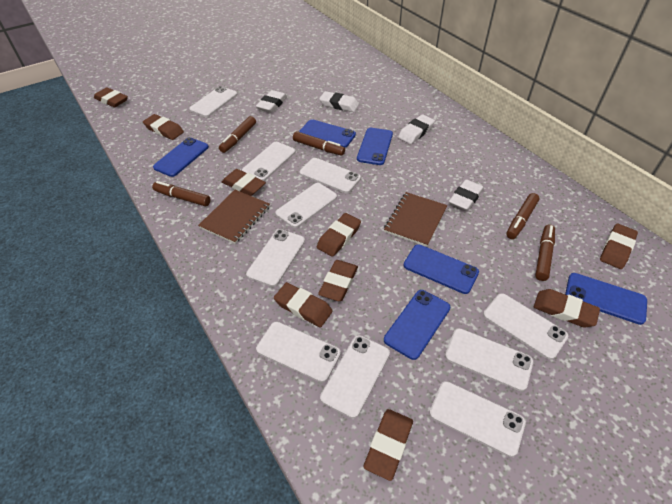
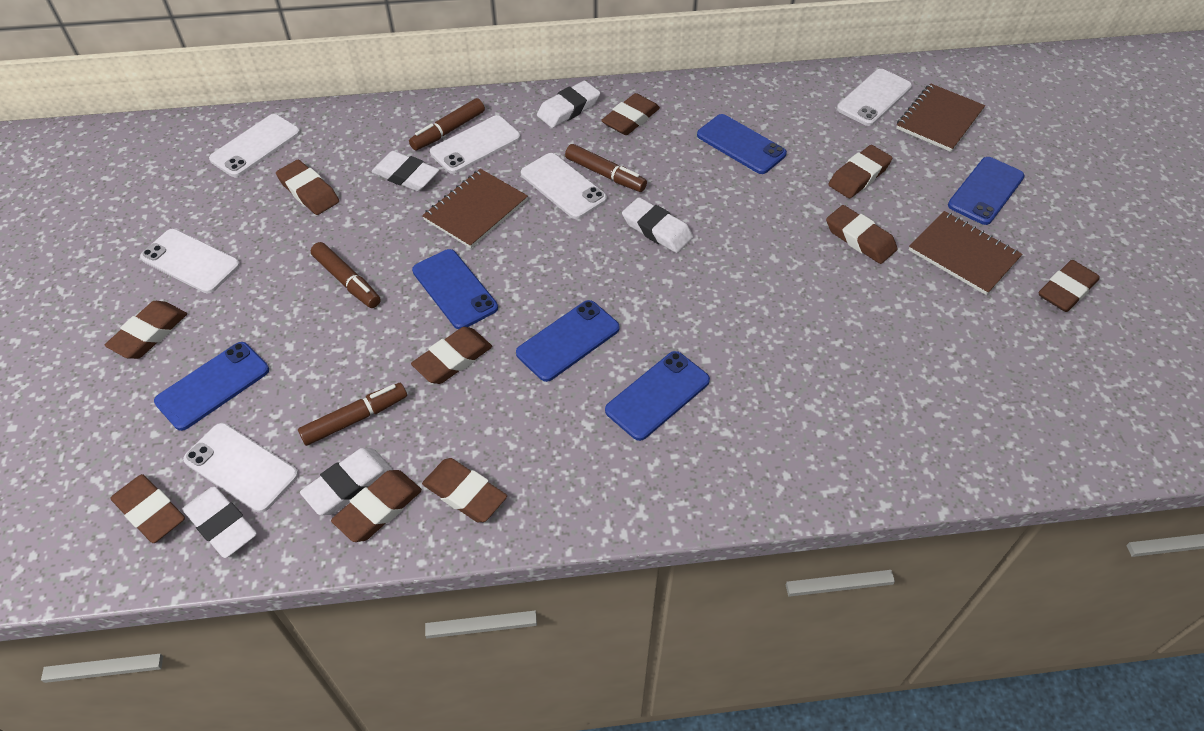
brown eraser: [94,87,128,107] [143,114,184,140] [222,169,266,196] [274,282,333,327] [317,213,361,257] [318,260,358,301] [364,409,413,481] [534,289,600,327] [600,224,638,269] = 9 -> [104,301,187,359] [110,474,185,543] [276,160,339,215] [331,470,422,542] [411,327,492,384] [422,458,507,522] [601,93,660,135] [826,205,897,264] [828,145,893,198] [1038,260,1100,312] = 10
brown marker: [152,181,211,206] [219,116,256,153] [293,131,345,156] [506,193,539,239] [535,224,555,281] = 5 -> [298,383,407,446] [311,242,381,308] [409,98,485,151] [565,144,647,192] = 4
brown notebook: [198,190,270,244] [384,192,447,247] = 2 -> [422,169,528,248] [896,83,985,152] [909,211,1022,295] = 3
white eraser: [256,90,288,113] [319,91,359,112] [398,114,435,144] [449,179,484,211] = 4 -> [182,486,257,558] [300,448,393,515] [372,151,439,191] [537,81,600,128] [622,197,693,253] = 5
white phone: [189,86,237,117] [242,142,295,181] [246,229,305,287] [256,322,341,383] [275,183,337,228] [300,158,361,193] [320,335,390,419] [429,381,526,457] [445,328,533,391] [483,293,568,360] = 10 -> [140,229,240,293] [183,423,298,513] [209,114,300,177] [430,115,521,174] [521,153,607,219] [837,69,912,126] = 6

